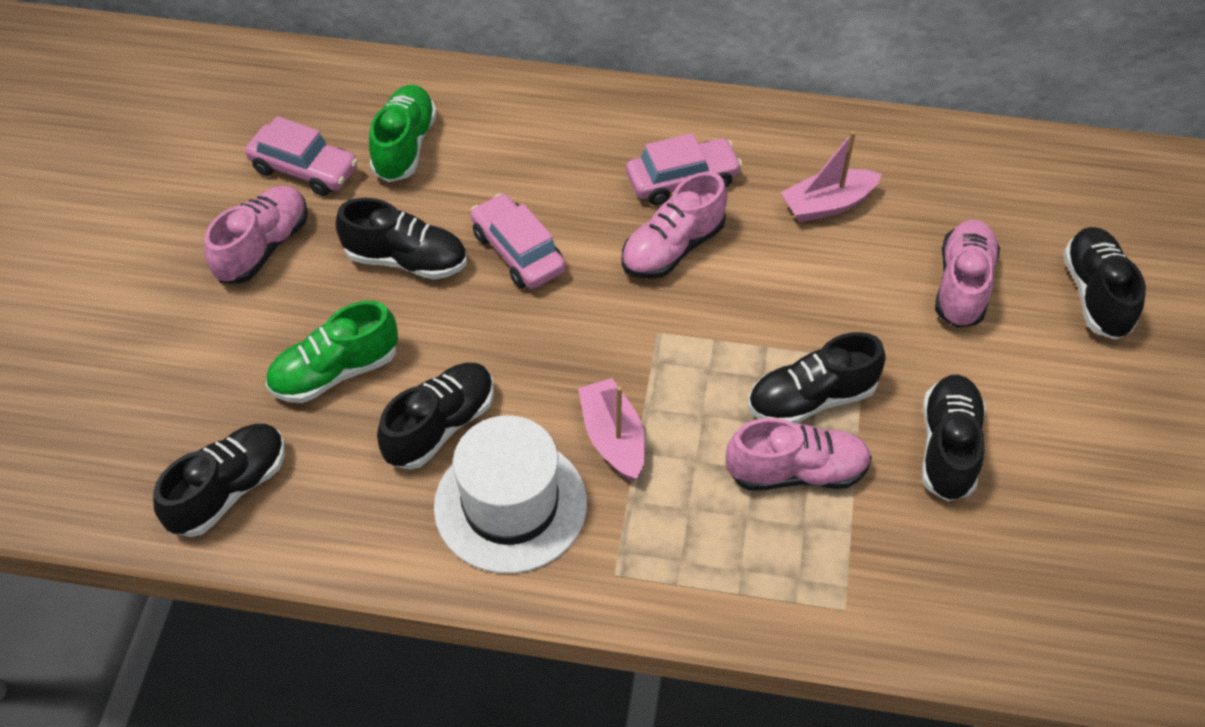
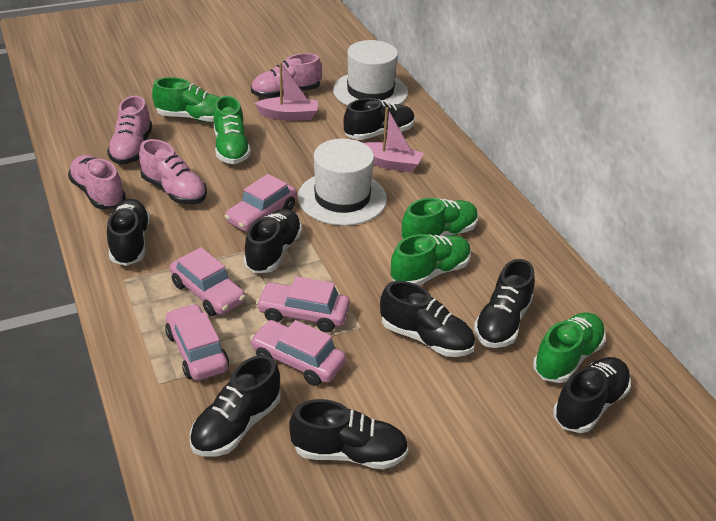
black shoe: [153,424,285,537] [336,198,467,280] [377,363,494,470] [748,332,886,424] [922,375,986,501] [1063,227,1146,340] = 6 -> [107,199,150,266] [190,355,281,457] [244,209,302,273] [289,399,409,469] [343,98,415,140] [380,281,475,357] [474,259,535,348] [553,357,631,433] = 8
green shoe: [266,301,398,403] [369,85,437,182] = 2 -> [152,77,220,122] [214,96,251,164] [391,234,471,285] [402,198,478,239] [533,312,606,383] = 5
pink car: [245,116,358,196] [471,193,566,289] [626,133,742,205] = 3 -> [165,303,229,381] [170,247,246,316] [225,174,297,232] [250,320,346,386] [256,276,350,332] = 5
white hat: [434,416,587,573] = 1 -> [298,139,387,226] [333,40,408,106] = 2

